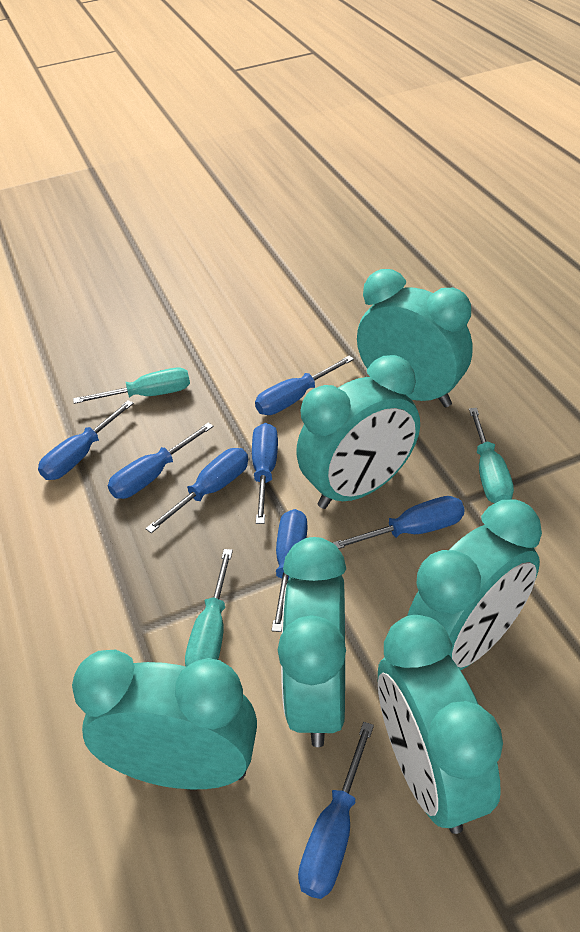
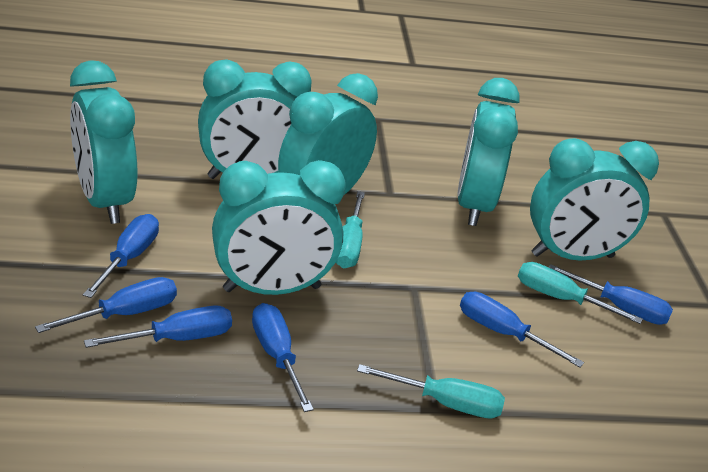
blue screwdriver: [38,400,134,480] [108,422,214,499] [145,448,248,533] [252,423,278,524] [255,356,354,415] [272,509,308,632] [298,722,374,899] [332,496,465,549] = 8 -> [35,277,177,333] [83,214,159,298] [84,306,232,348] [252,303,314,412] [460,292,584,367] [549,264,673,325] = 6

